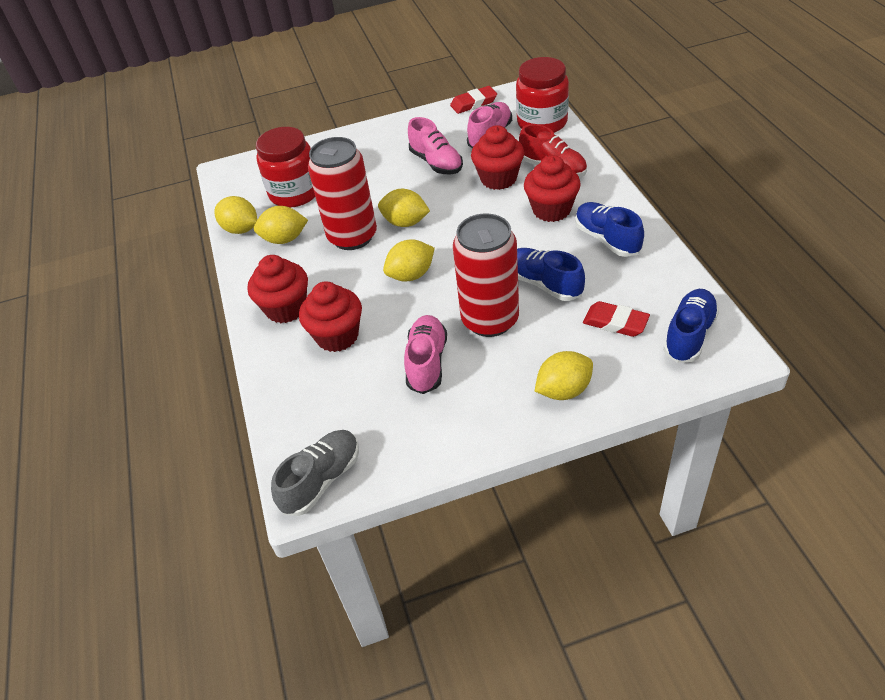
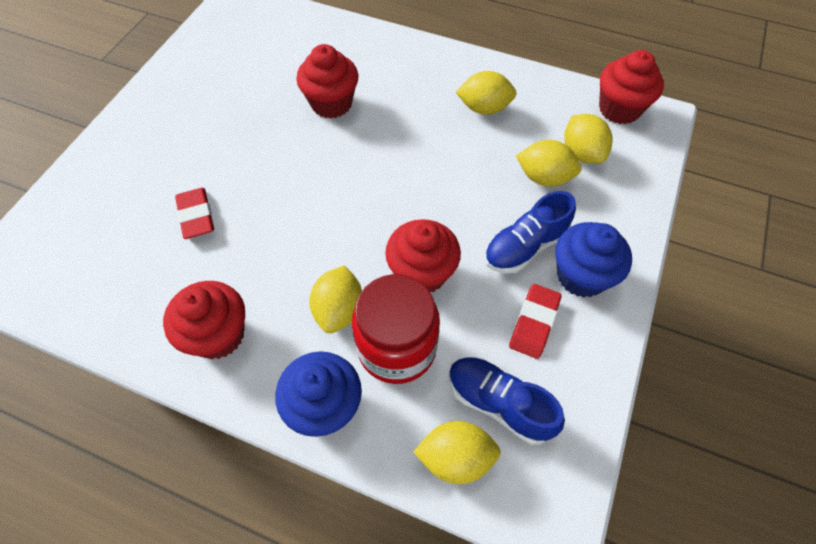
blue cupcake: none = 0 -> [275,351,362,437] [555,222,632,298] = 2
blue shoe: [517,248,585,301] [575,202,644,257] [663,289,719,363] = 3 -> [449,357,565,445] [484,191,576,273] = 2
grey shoe: [271,430,359,516] = 1 -> none = 0
pink shoe: [404,315,447,394] [408,117,463,174] [467,102,512,148] = 3 -> none = 0
red can: [308,137,377,250] [453,213,519,337] = 2 -> none = 0
red jar: [256,127,315,208] [516,57,569,133] = 2 -> [352,274,440,384] = 1
red shoe: [519,124,587,177] = 1 -> none = 0

